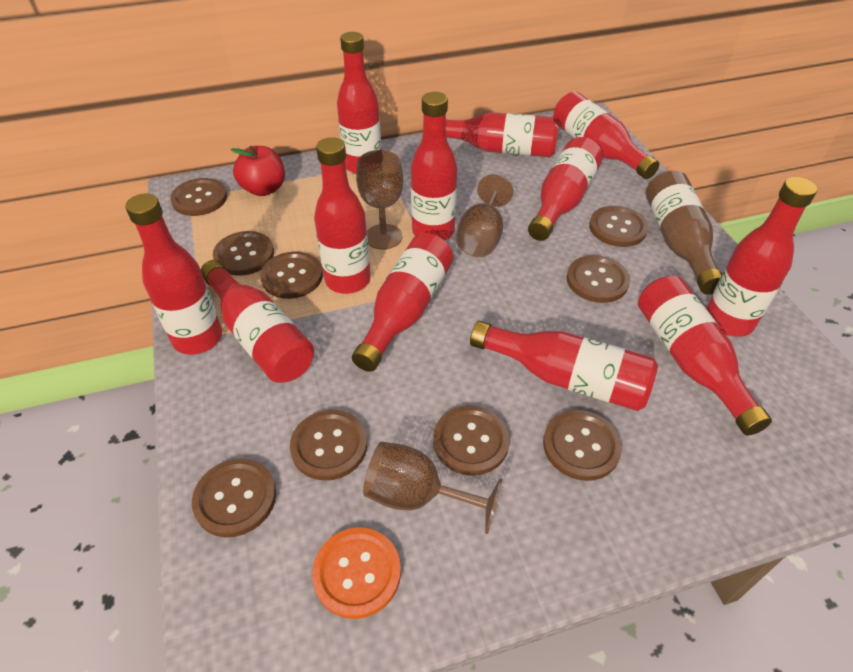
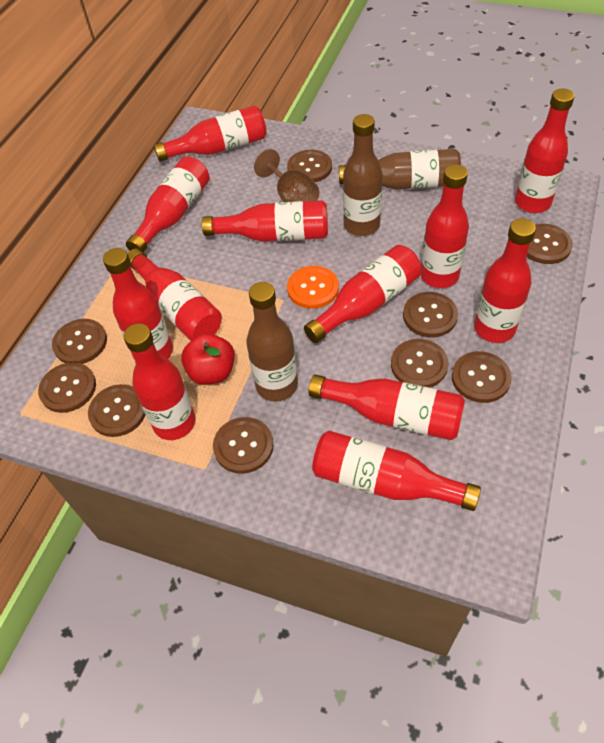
brown bottle: [646,171,722,295] = 1 -> [246,282,298,402] [339,149,461,189] [343,114,383,236] = 3
brown goblet: [356,150,403,250] [363,441,502,534] [456,174,513,257] = 3 -> [254,149,319,202] = 1

